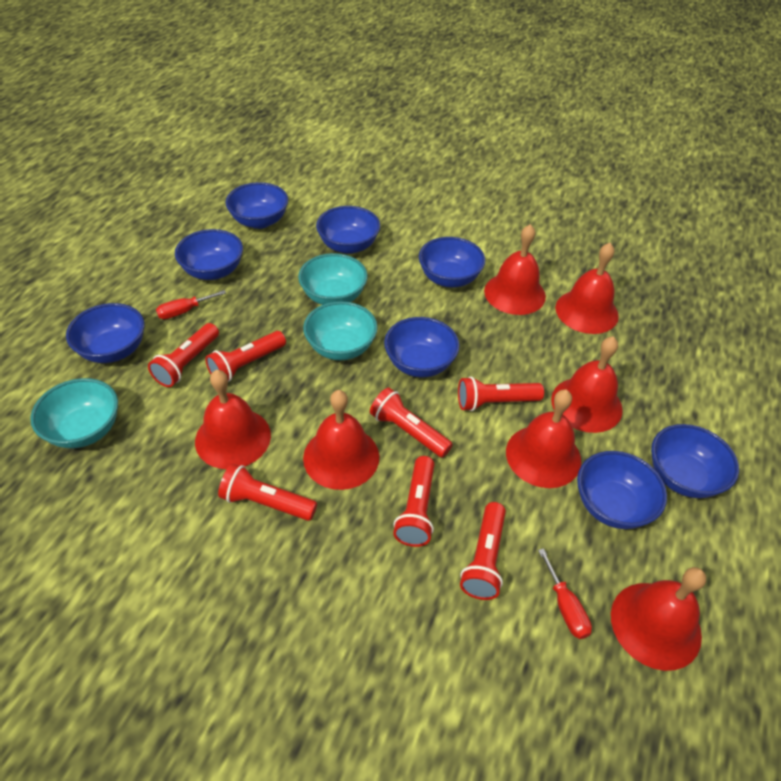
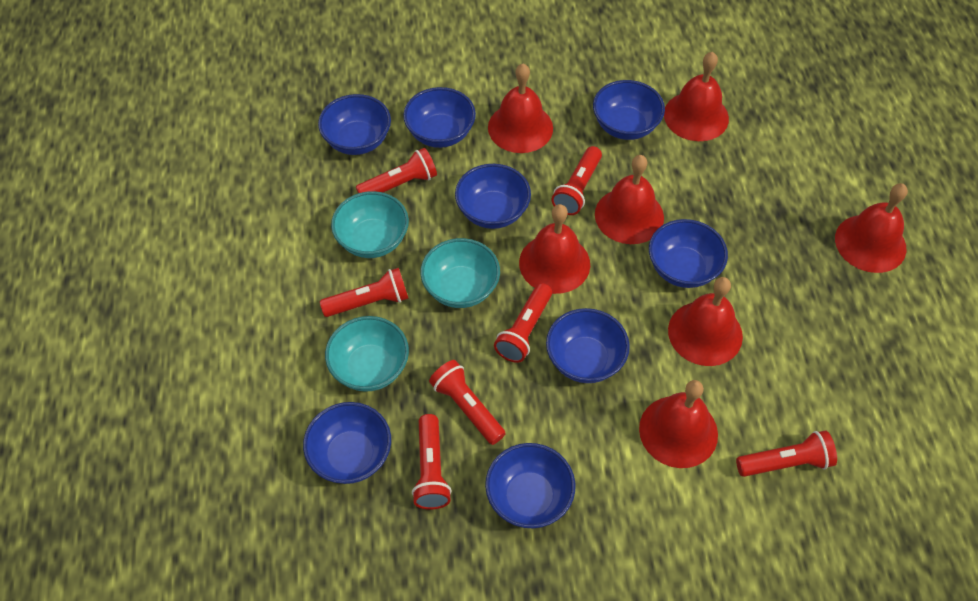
red screwdriver: [156,290,226,319] [538,548,592,639] = 2 -> none = 0

